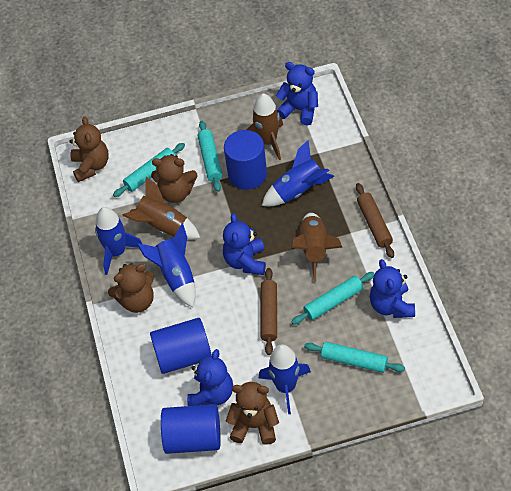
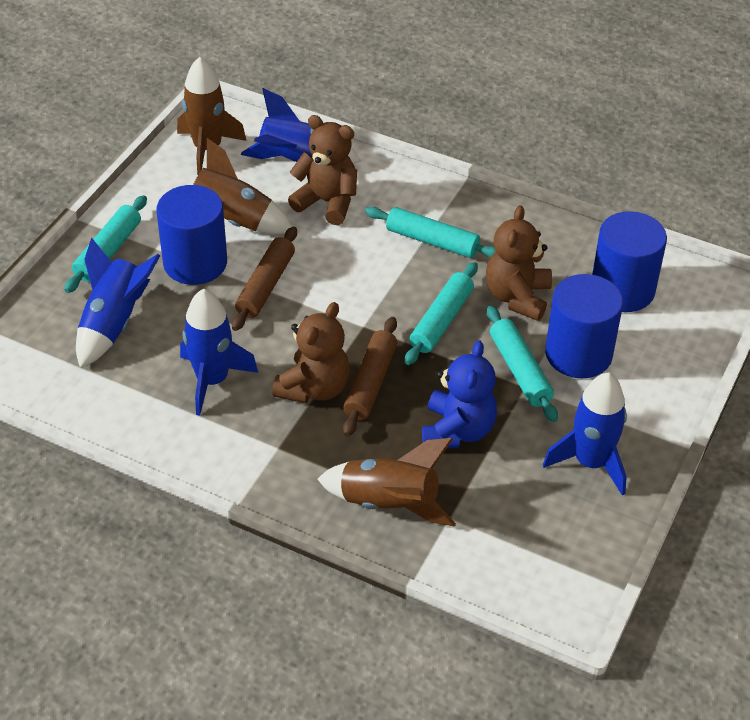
blue teddy bear: [187,349,233,406] [223,213,266,275] [276,62,318,125] [370,259,415,318] = 4 -> [422,340,497,448] = 1
brown teddy bear: [70,116,109,182] [108,263,154,313] [151,154,197,203] [226,382,279,445] = 4 -> [272,302,350,403] [288,115,357,225] [486,205,552,321] = 3

